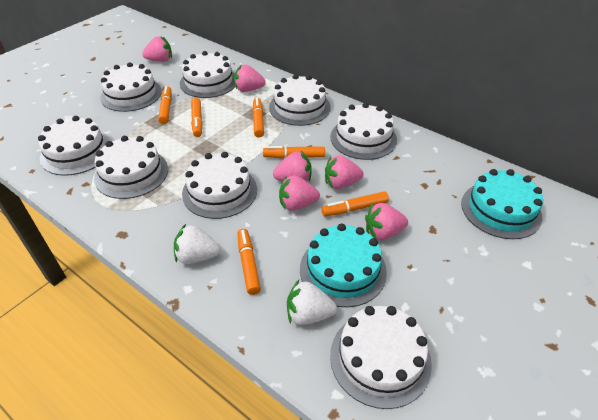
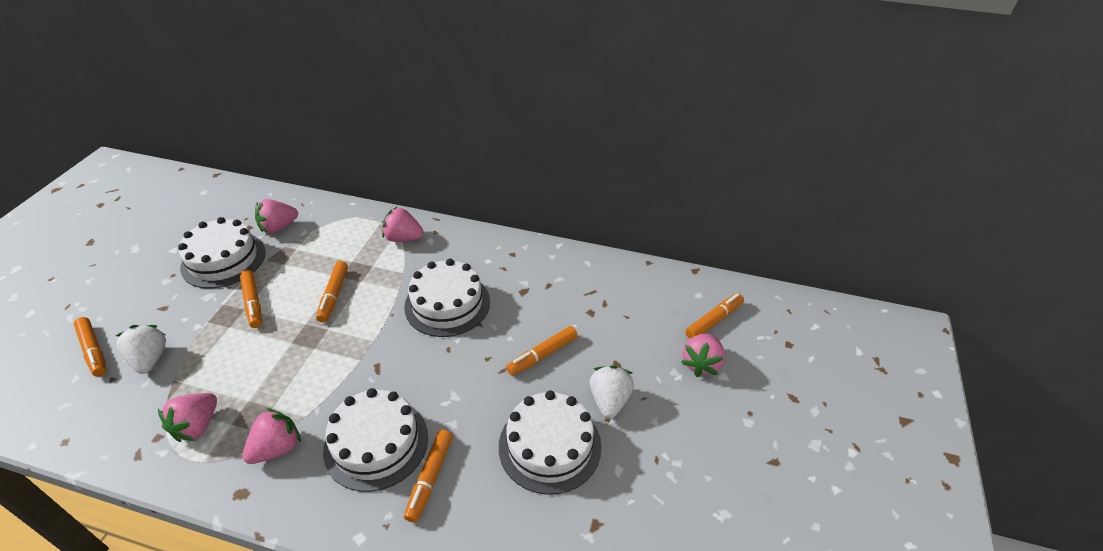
pink strawberry: [142,36,172,62] [234,65,266,92] [273,151,312,182] [279,175,320,210] [325,155,363,189] [365,203,408,240] = 6 -> [158,393,217,442] [242,408,301,464] [255,199,298,234] [382,207,424,242] [681,334,725,377] = 5
turquoise cake: [300,223,387,307] [461,169,543,239] = 2 -> none = 0
white cake: [38,116,110,176] [94,136,168,199] [100,62,162,112] [180,51,235,98] [182,152,257,219] [269,74,331,126] [330,306,432,409] [331,103,397,160] = 8 -> [178,217,266,288] [323,388,428,492] [404,259,490,337] [499,390,602,495] = 4

